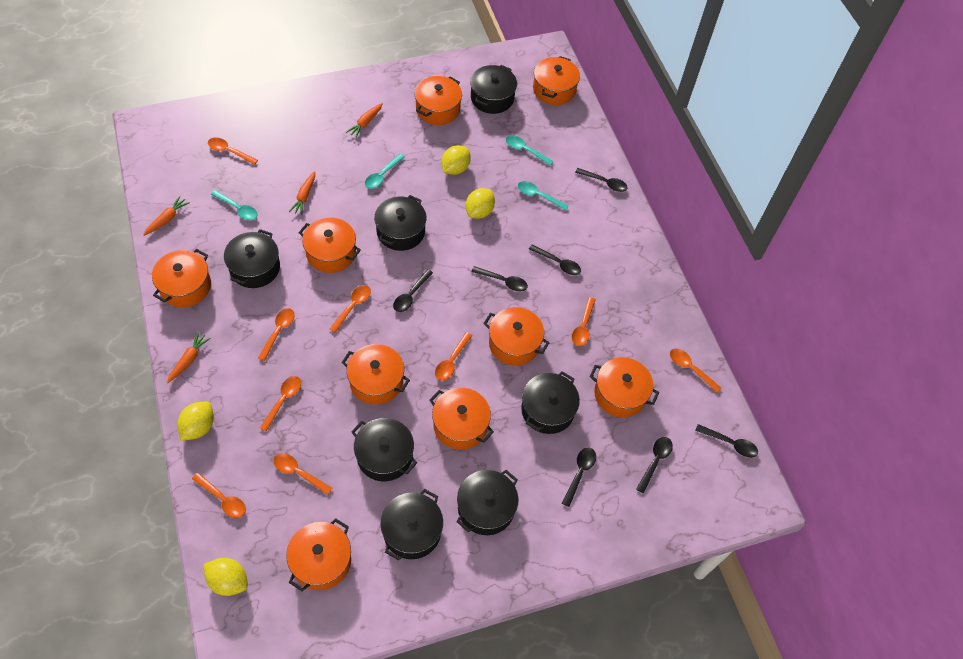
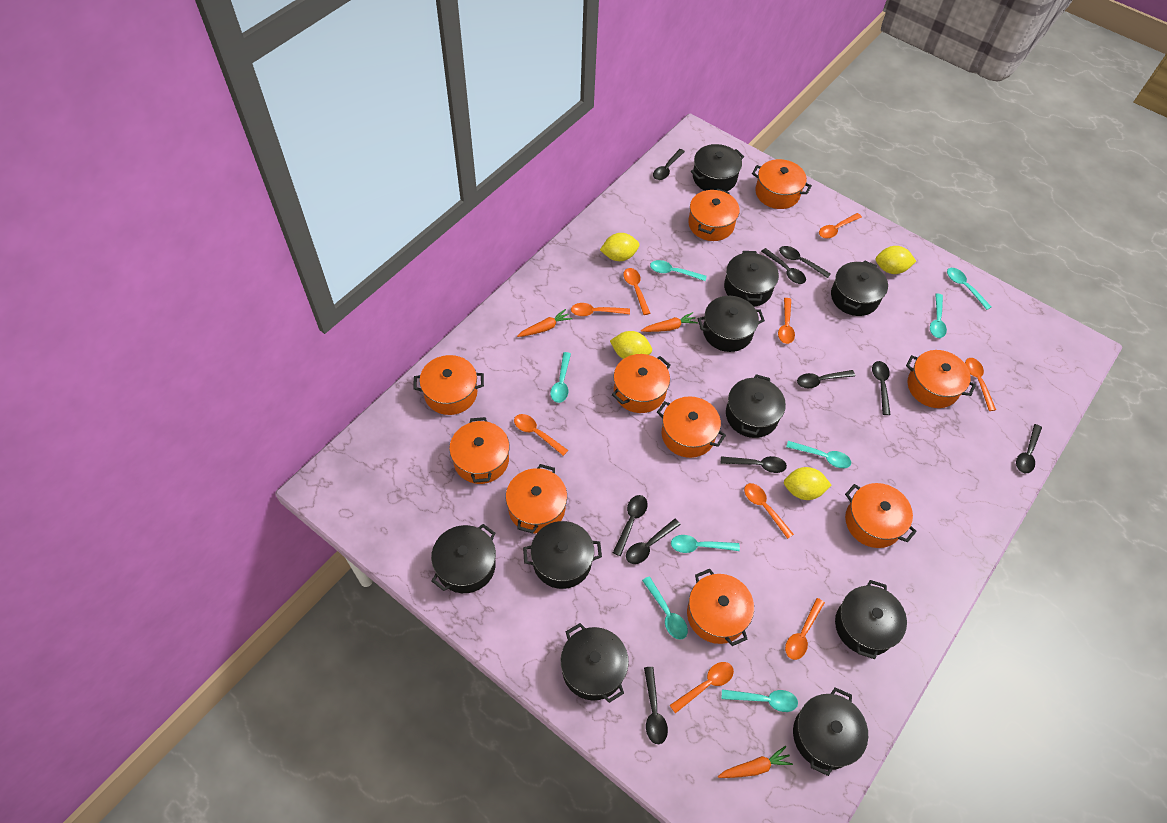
black pot: [224,229,280,288] [351,418,417,481] [374,195,427,251] [380,489,443,561] [456,470,518,535] [470,65,517,114] [521,371,580,434] = 7 -> [431,524,496,593] [523,521,602,589] [561,623,629,703] [691,144,744,191] [697,296,765,352] [724,251,779,307] [726,374,786,438] [793,687,868,776] [831,260,888,316] [835,580,907,659] = 10
black spoon: [393,269,433,312] [471,266,528,292] [529,244,581,275] [562,447,596,507] [575,168,628,192] [636,437,673,493] [695,424,758,458] = 7 -> [613,495,648,556] [626,519,681,564] [644,667,668,744] [653,149,685,180] [721,456,787,473] [761,248,806,284] [779,246,831,278] [797,370,855,388] [872,361,891,415] [1016,424,1042,473] = 10
orange carrot: [143,196,190,236] [167,332,211,383] [289,171,315,215] [346,103,383,138] = 4 -> [517,309,572,337] [641,312,698,332] [718,746,793,778] = 3
orange pot: [152,249,211,307] [286,518,351,591] [299,217,361,273] [342,344,410,405] [415,76,462,125] [429,388,494,450] [483,307,549,366] [533,56,580,105] [590,357,659,417] = 9 -> [413,355,484,415] [449,417,510,484] [506,464,567,533] [612,354,670,413] [657,396,726,458] [687,569,754,646] [688,189,740,241] [752,159,812,209] [845,483,917,548] [906,350,976,408] = 10
turquoise spoon: [211,190,257,220] [365,154,405,189] [506,135,554,166] [518,181,569,211] = 4 -> [550,352,571,403] [642,576,688,640] [650,260,707,281] [671,535,740,553] [722,689,798,712] [786,441,851,468] [930,293,947,338] [947,268,992,310] = 8

